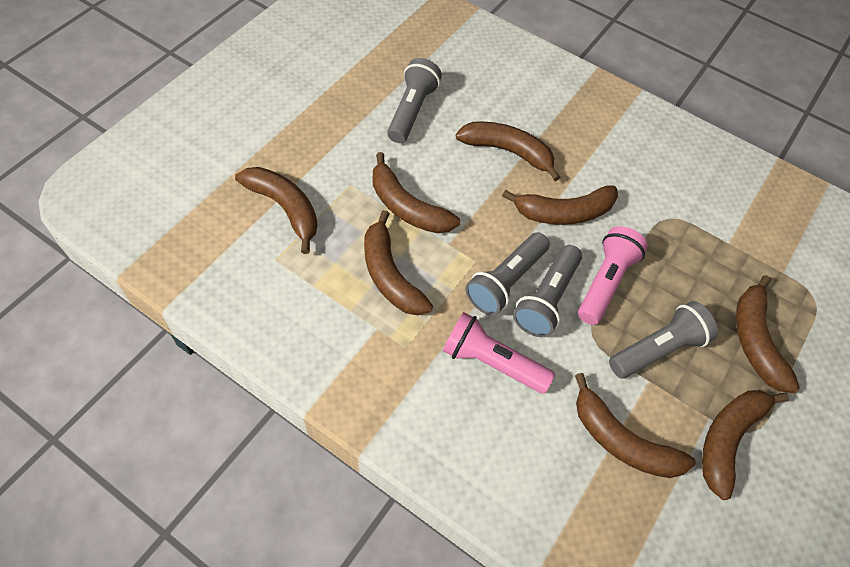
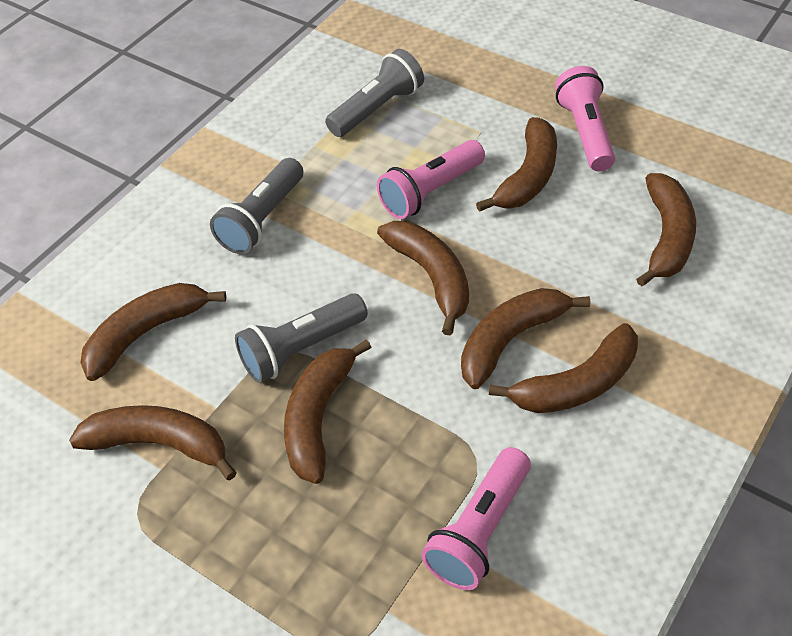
grey flashlight: [387,58,442,143] [465,232,550,315] [513,245,582,337] [609,301,718,379] = 4 -> [210,158,303,254] [235,293,368,383] [325,49,424,137] = 3
pink flashlight: [443,312,555,394] [578,226,648,325] = 2 -> [377,140,485,219] [421,447,531,590] [555,66,615,171] = 3

